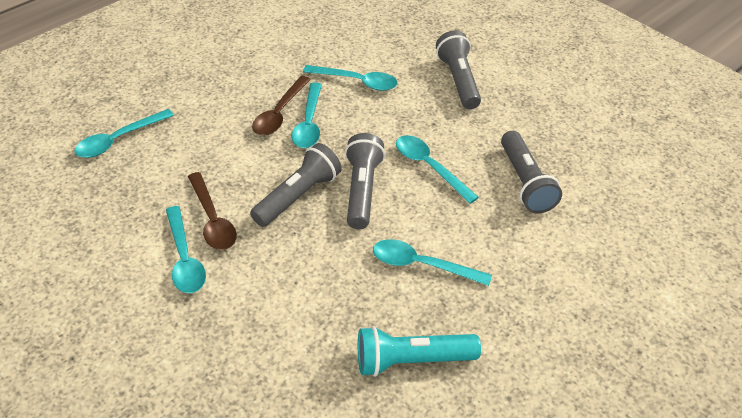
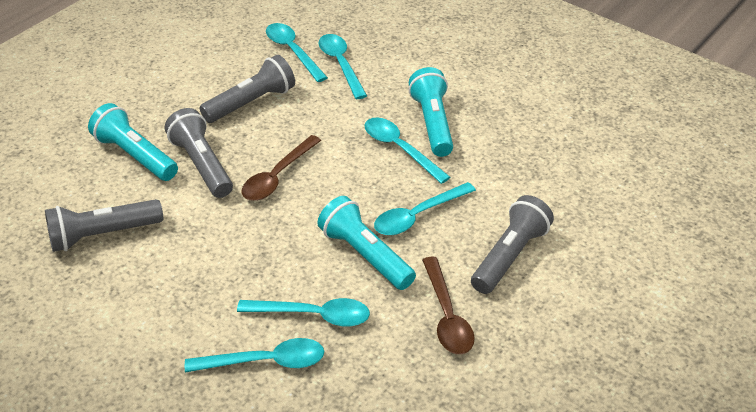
turquoise flashlight: [358,326,481,377] = 1 -> [88,103,178,181] [317,196,416,290] [409,67,453,157] = 3

